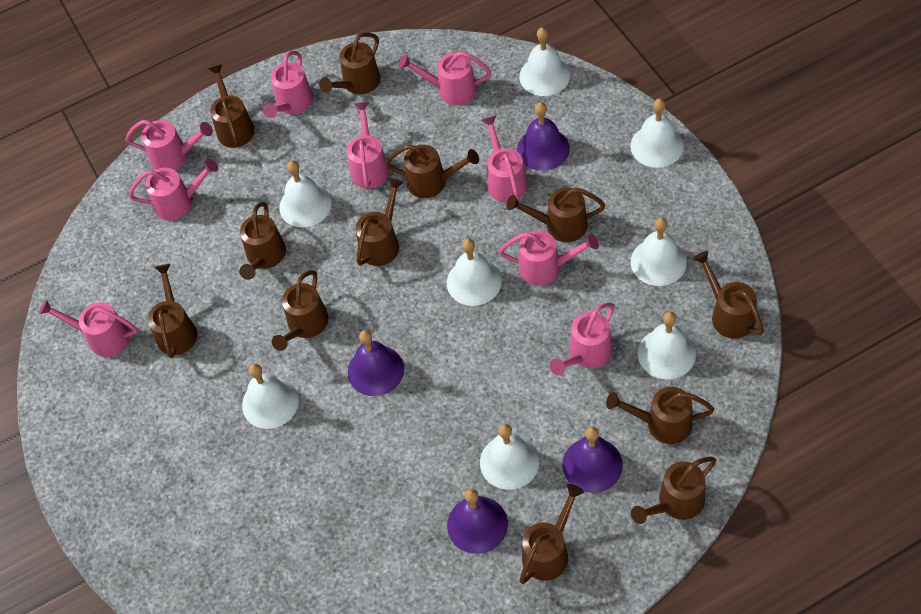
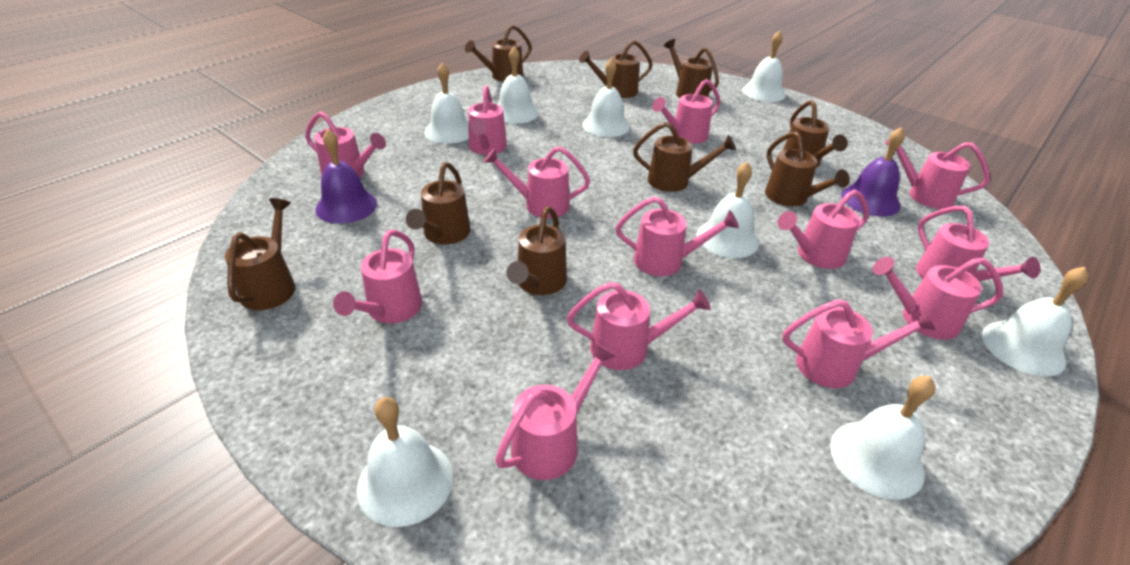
brown watering can: [148,264,197,358] [208,65,255,148] [239,202,286,280] [272,270,328,351] [319,32,380,94] [355,178,404,266] [386,144,479,198] [506,187,605,242] [519,484,584,584] [606,387,714,444] [631,457,717,524] [693,251,764,339] = 12 -> [225,198,296,310] [406,162,470,245] [465,25,532,82] [506,206,567,295] [579,40,653,98] [633,122,736,192] [664,39,719,98] [765,132,850,206] [783,100,848,168] = 9
pink watering can: [39,299,138,357] [126,120,213,170] [129,158,218,221] [263,51,313,118] [347,102,389,188] [399,51,491,105] [482,115,527,202] [499,230,599,286] [550,302,615,375] = 9 -> [305,111,386,178] [333,230,422,323] [468,85,507,155] [484,146,590,218] [495,342,616,480] [567,282,711,370] [616,197,739,276] [652,79,721,144] [777,190,869,269] [782,299,936,388] [873,257,1003,340] [885,139,989,209] [916,206,1040,281] = 13
purple bell: [348,330,404,396] [447,489,508,554] [517,102,570,171] [562,426,623,493] = 4 -> [316,129,377,224] [841,127,905,217] = 2

